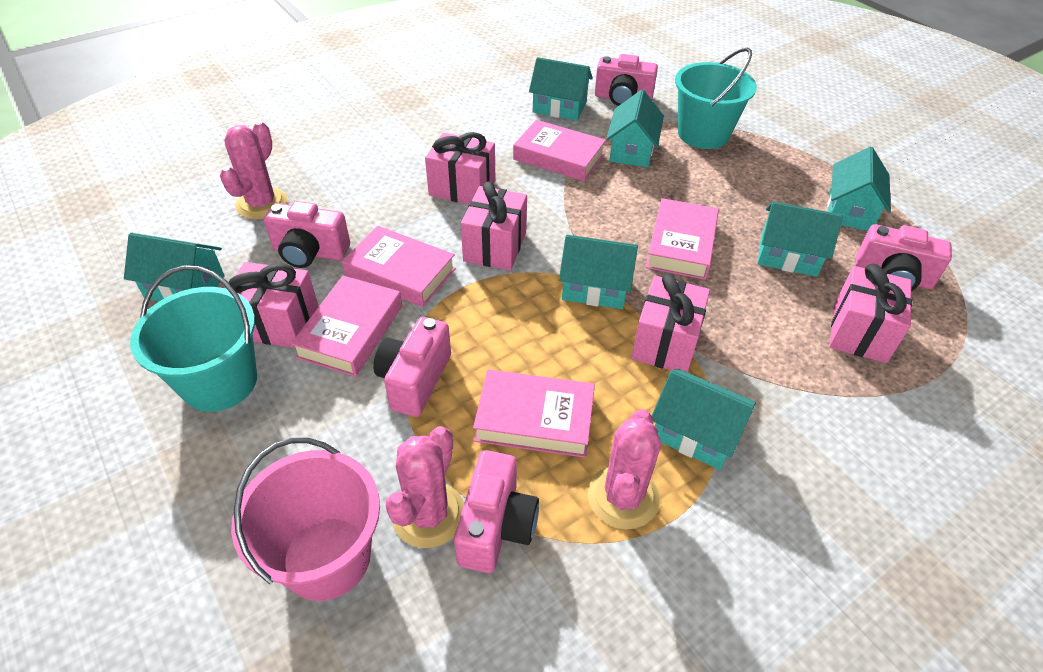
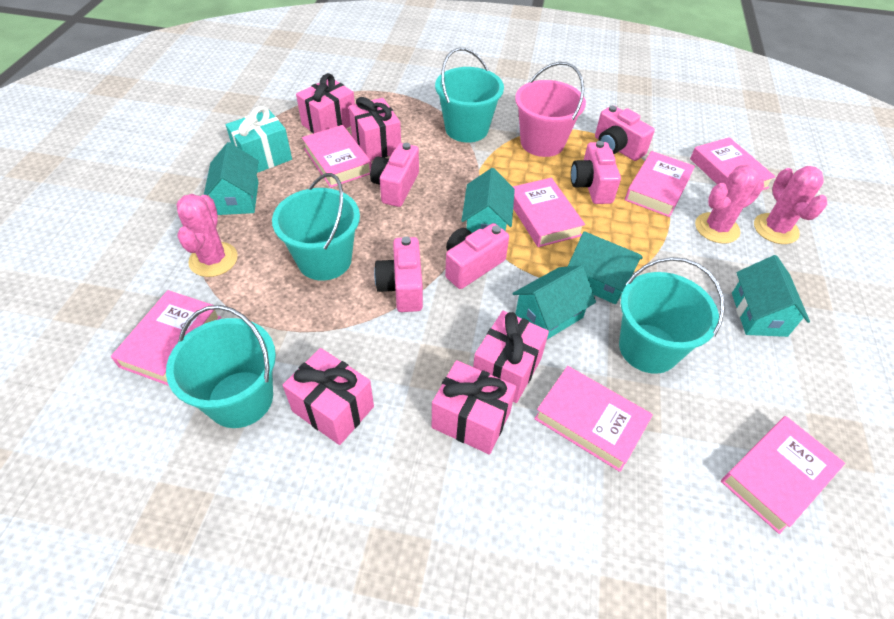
pink book: [291,276,402,377] [342,226,456,307] [473,369,595,458] [513,120,606,181] [646,198,719,280] = 5 -> [111,290,221,386] [302,125,372,188] [512,178,585,247] [534,366,653,472] [625,151,695,217] [690,137,776,190] [721,416,845,534] = 7
turquoise bucket: [130,265,257,412] [675,48,757,149] = 2 -> [166,305,276,428] [272,173,360,280] [435,48,504,142] [619,257,725,374] = 4
turquoise gift: none = 0 -> [226,106,292,173] = 1
turquoise house: [124,233,225,301] [529,57,593,121] [559,235,638,309] [606,90,664,167] [652,369,756,470] [758,201,843,277] [827,147,891,231] = 7 -> [204,142,259,215] [461,168,515,233] [512,265,596,339] [568,231,643,304] [732,255,810,337] = 5

